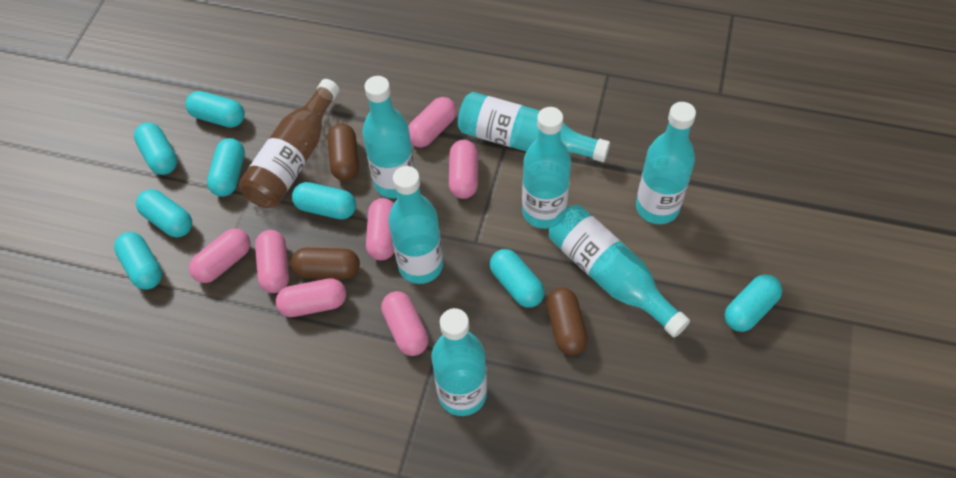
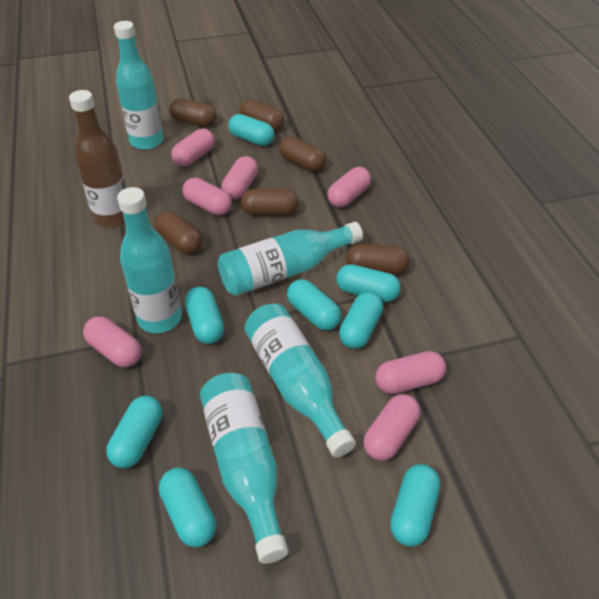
brown capsule: [291,248,360,279] [328,124,359,181] [546,288,588,355] = 3 -> [155,211,202,254] [169,99,216,127] [240,99,284,131] [241,189,299,215] [279,136,326,172] [346,244,409,274] = 6
turquoise bottle: [362,76,415,198] [389,166,443,284] [431,308,487,416] [458,92,610,162] [522,107,571,229] [549,205,690,337] [636,102,696,224] = 7 -> [114,21,163,150] [117,187,182,333] [200,373,288,564] [218,222,363,296] [244,304,356,457] = 5

